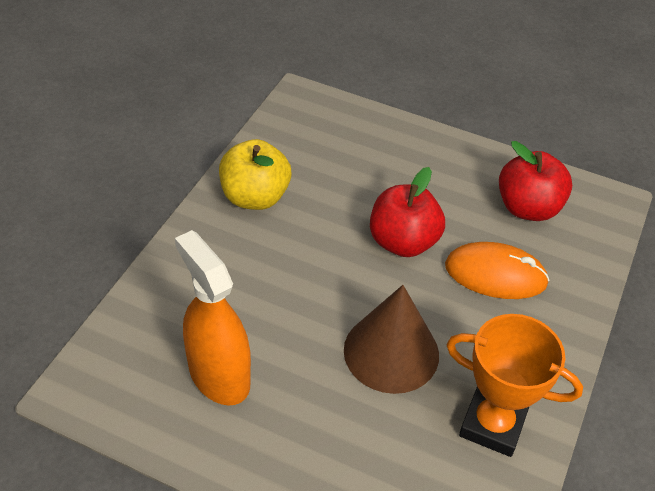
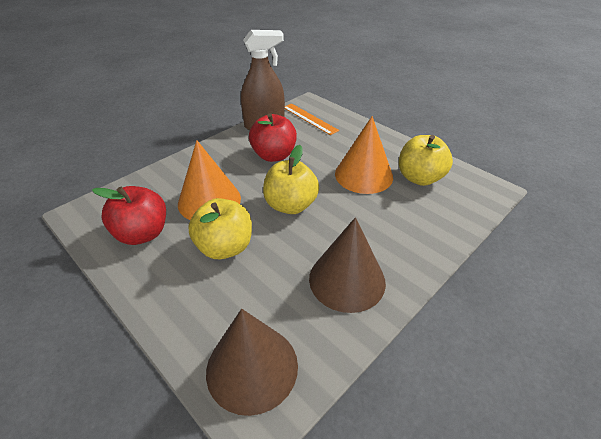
brown cone: [344,285,439,394] = 1 -> [206,309,298,416] [309,217,386,313] = 2
brown spray bottle: none = 0 -> [241,30,285,130] = 1
orange cone: none = 0 -> [178,140,241,220] [335,116,393,194] = 2
orange mouse: [445,242,550,299] = 1 -> none = 0
orange ruler: none = 0 -> [285,103,339,135] = 1
orange spray bottle: [175,230,251,405] = 1 -> none = 0
orange trophy: [447,314,583,457] = 1 -> none = 0
yellow apple: [219,139,291,210] = 1 -> [188,198,252,259] [263,145,319,214] [399,135,453,186] = 3

